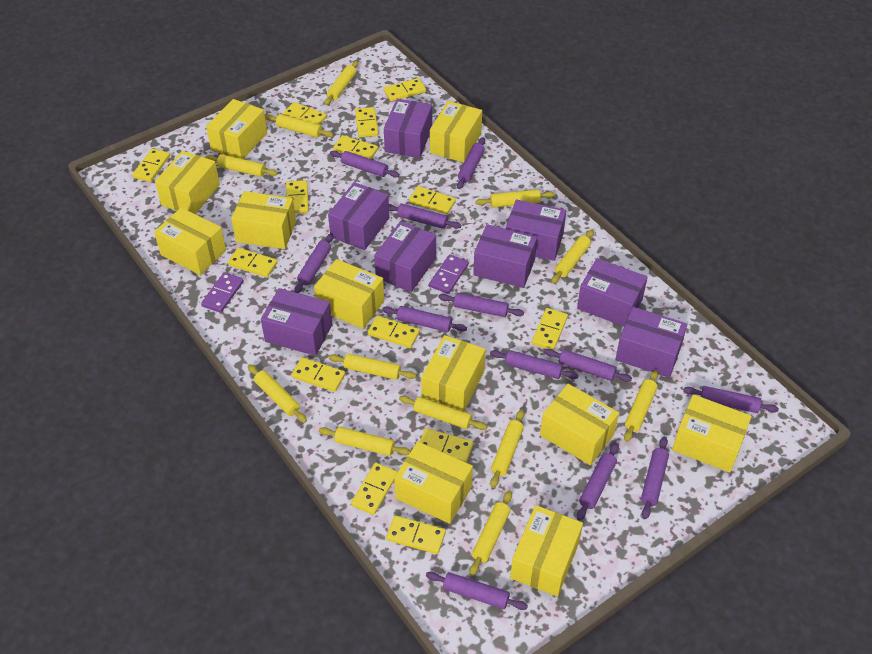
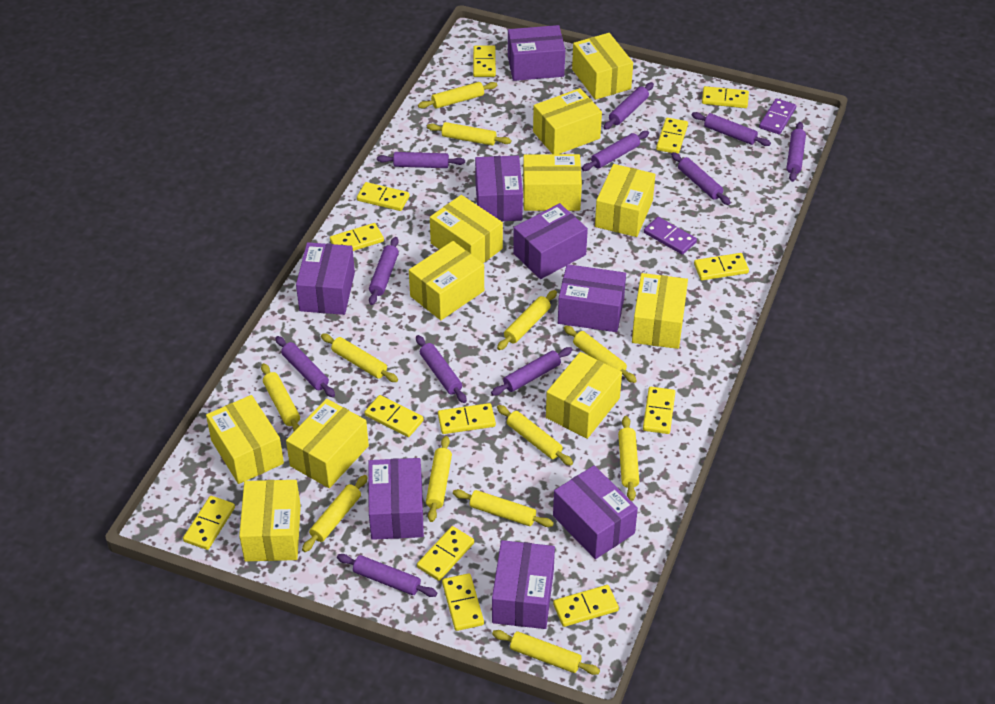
purple rolling pin: [295,233,333,293] [330,151,400,178] [382,306,467,332] [389,204,461,229] [426,572,528,610] [439,293,524,317] [457,137,485,189] [490,350,579,379] [544,349,632,382] [577,443,619,521] [641,437,669,519] [683,386,779,413] = 12 -> [275,336,335,397] [337,554,437,597] [369,237,399,305] [377,152,465,168] [416,335,467,403] [491,347,573,396] [582,131,649,171] [604,82,654,130] [671,152,731,205] [692,112,771,146] [787,122,806,182] = 11
yellow domino: [132,148,170,182] [228,248,278,277] [283,102,327,125] [286,180,309,214] [291,357,345,392] [333,135,378,159] [351,463,397,515] [355,107,379,137] [368,316,420,348] [383,78,426,101] [386,515,446,554] [409,186,456,214] [420,428,473,463] [532,308,568,350] = 14 -> [183,496,235,550] [330,223,384,251] [357,182,410,211] [365,395,424,437] [417,526,474,581] [438,403,496,434] [442,573,484,631] [473,46,496,77] [553,585,619,627] [643,387,675,434] [656,118,688,154] [694,253,749,280] [702,86,749,108] = 13

